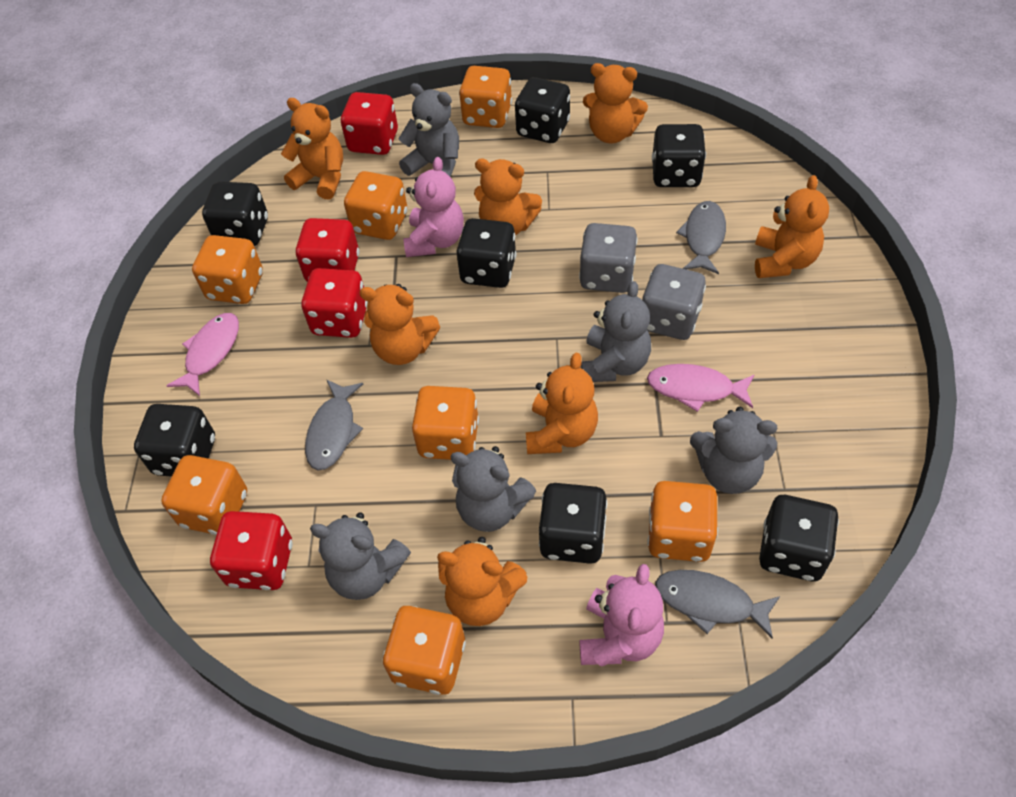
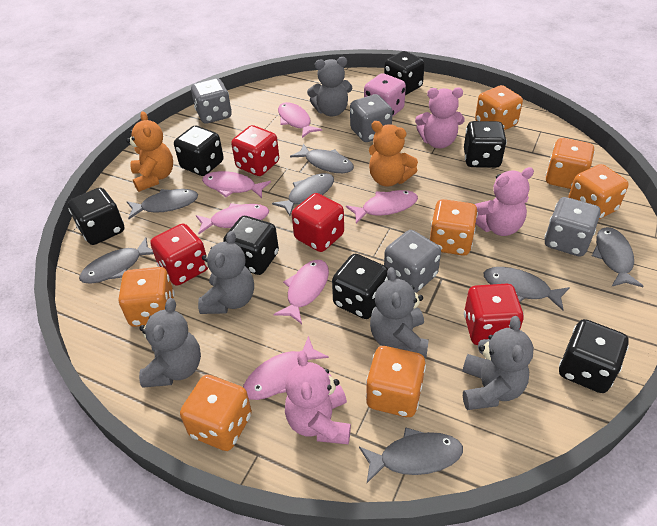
grey dice: [579,223,638,293] [642,264,706,340] = 2 -> [191,78,232,123] [350,94,393,142] [384,230,441,293] [544,197,601,257] = 4
grey fish: [305,380,363,471] [655,570,780,639] [676,201,726,274] = 3 -> [79,237,154,284] [127,189,198,219] [272,173,334,216] [290,143,354,173] [359,427,463,483] [484,267,570,310] [592,227,644,287] = 7
orange teddy bear: [281,98,343,200] [359,284,440,365] [437,537,527,626] [474,159,542,235] [526,353,598,454] [583,63,648,143] [755,175,829,278] = 7 -> [126,111,173,192] [369,121,418,187] = 2
pink dice: none = 0 -> [364,73,406,117] = 1
pink fish: [166,313,239,396] [647,364,754,412] = 2 -> [196,203,269,234] [202,171,271,198] [243,336,329,400] [274,260,329,324] [278,102,322,138] [346,190,418,224] = 6
pink teddy bear: [403,157,464,257] [579,564,664,667] = 2 -> [285,351,351,445] [415,88,465,148] [475,167,534,236] = 3

